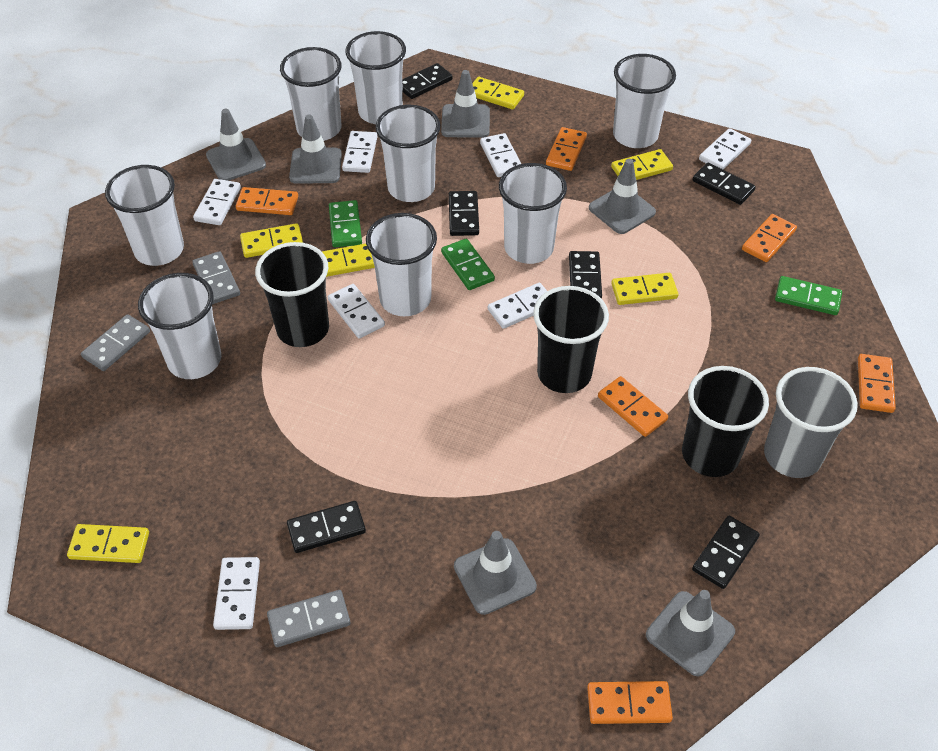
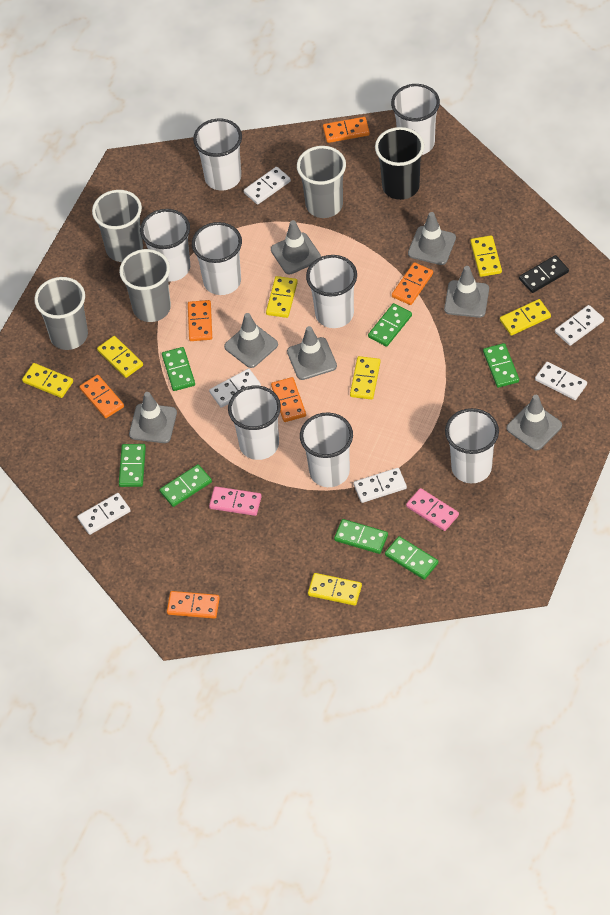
black cup: [255,242,329,347] [533,286,609,393] [682,366,769,477] = 3 -> [375,127,424,200] = 1
black domino: [287,501,366,553] [402,63,452,99] [449,191,479,236] [569,251,602,299] [692,516,760,589] [693,163,756,205] = 6 -> [519,255,569,293] = 1
green domino: [329,200,362,247] [441,239,495,290] [775,276,842,315] = 3 -> [119,444,146,487] [159,464,212,507] [162,347,195,391] [334,519,388,554] [368,303,412,347] [385,536,438,580] [483,343,519,388] = 7
grey cup: [764,367,858,478] = 1 -> [34,277,88,350] [92,190,143,262] [119,249,171,322] [297,146,346,218] = 4
grey domino: [81,314,150,371] [192,251,240,304] [267,590,351,647] = 3 -> none = 0
grey traffic cone: [206,109,266,181] [289,114,342,184] [441,70,490,138] [454,531,537,615] [589,159,656,234] [646,590,735,677] = 6 -> [129,392,177,443] [224,313,278,368] [271,220,321,274] [287,326,337,380] [408,212,456,265] [444,266,489,318] [507,395,562,450] = 7
pink domino: none = 0 -> [209,487,262,516] [406,488,459,531] = 2
white domino: [193,179,241,225] [213,557,260,630] [328,284,385,338] [342,131,377,173] [480,133,521,177] [488,283,547,329] [699,128,751,170] = 7 -> [77,493,131,535] [209,369,261,408] [244,167,291,205] [353,468,407,503] [535,362,587,400] [555,305,604,346] = 6
yellow domino: [67,524,149,563] [240,223,303,258] [322,243,375,277] [472,77,524,109] [611,149,673,180] [611,273,678,305] = 6 -> [22,363,73,398] [97,336,143,378] [266,276,298,318] [308,573,362,606] [350,356,381,400] [471,235,502,277] [500,299,551,336] = 7

